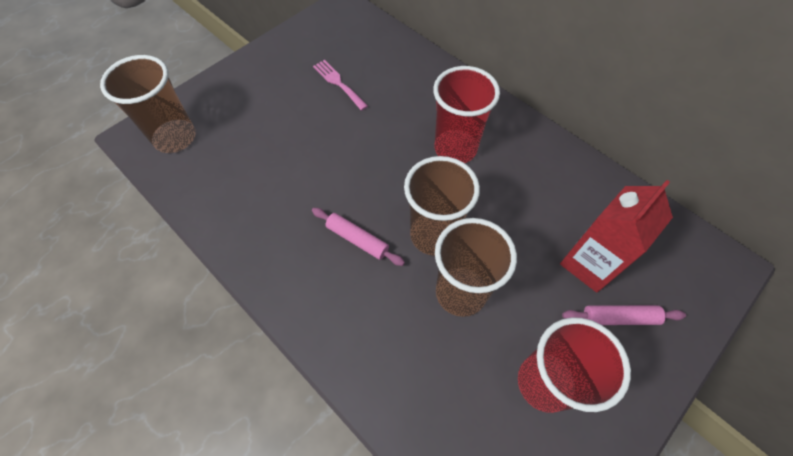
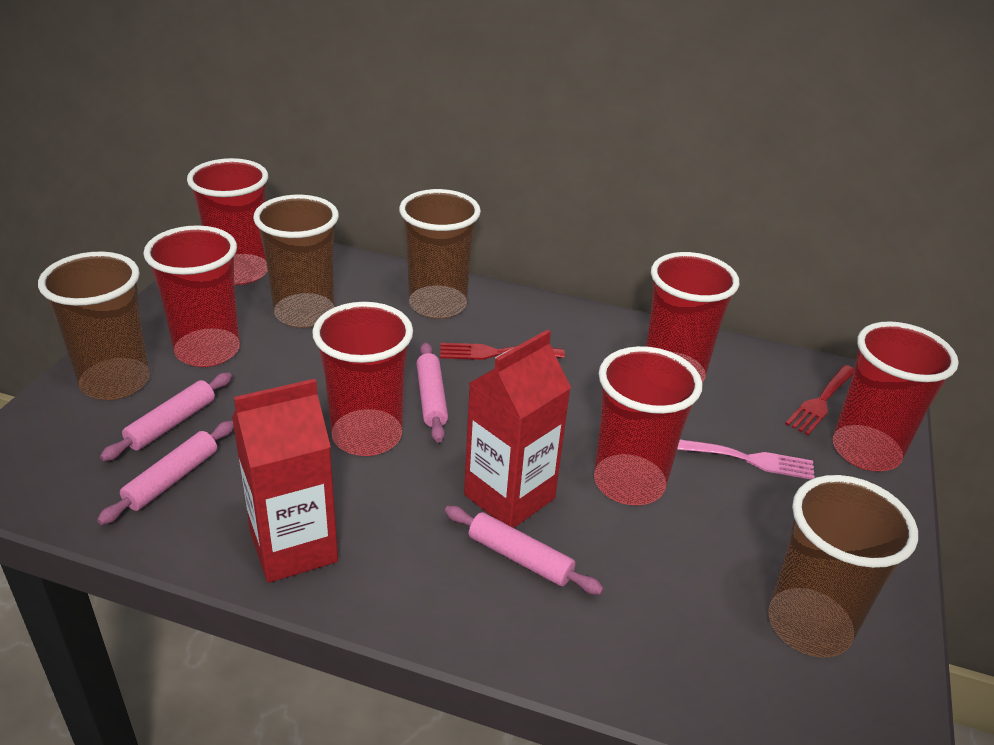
brown cup: [100,55,196,153] [404,156,480,256] [435,218,517,317] = 3 -> [38,252,150,400] [253,195,339,328] [399,189,481,319] [768,475,918,658] = 4
pink rolling pin: [312,208,405,266] [562,305,686,325] = 2 -> [97,421,234,525] [100,372,232,461] [416,342,448,443] [445,506,604,595] = 4
red carton: [560,180,673,293] = 1 -> [232,379,338,583] [464,330,571,528] = 2
red cup: [433,66,500,163] [518,317,631,413] = 2 -> [143,225,240,367] [187,158,268,285] [312,302,413,456] [594,346,702,505] [646,252,740,383] [833,321,959,471] = 6
red fork: none = 0 -> [440,343,565,360] [785,365,854,435] = 2

